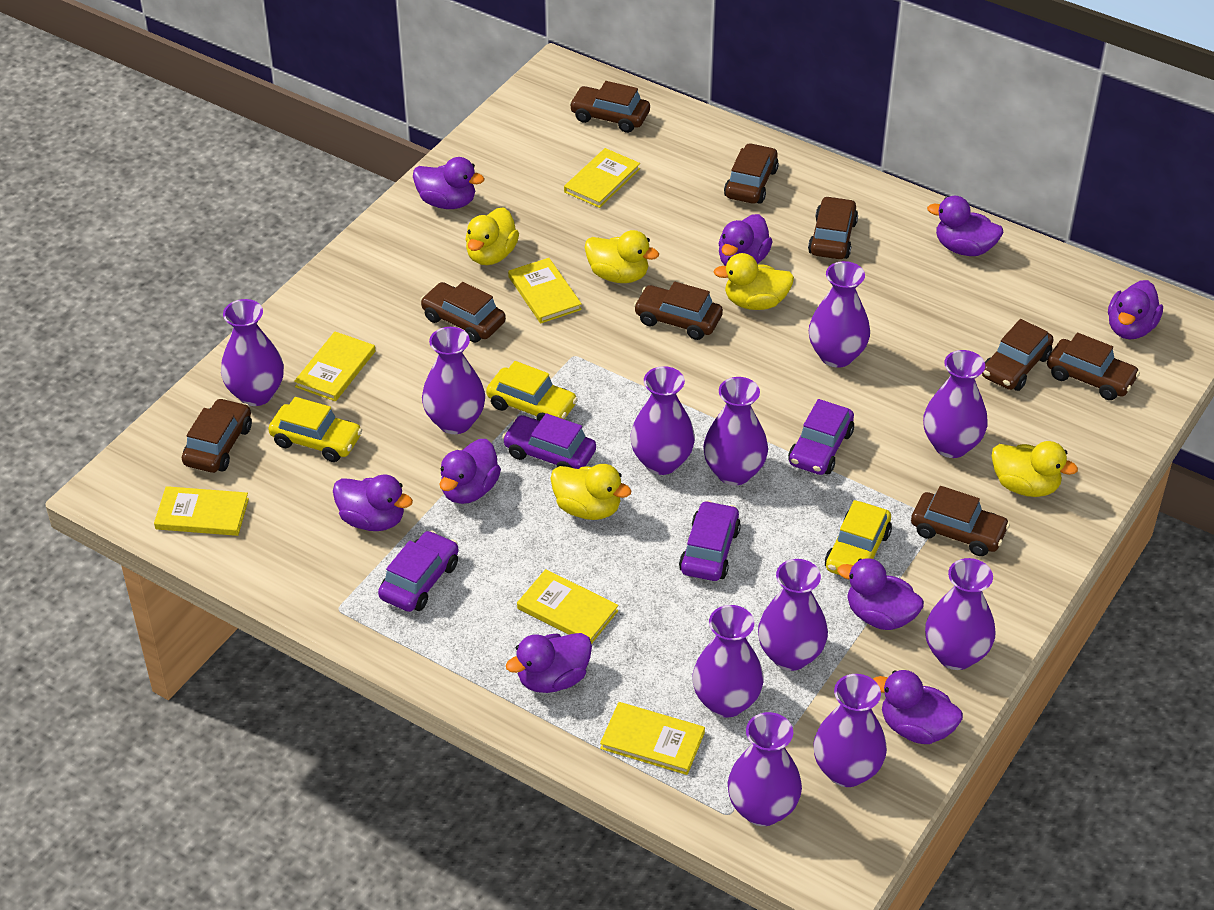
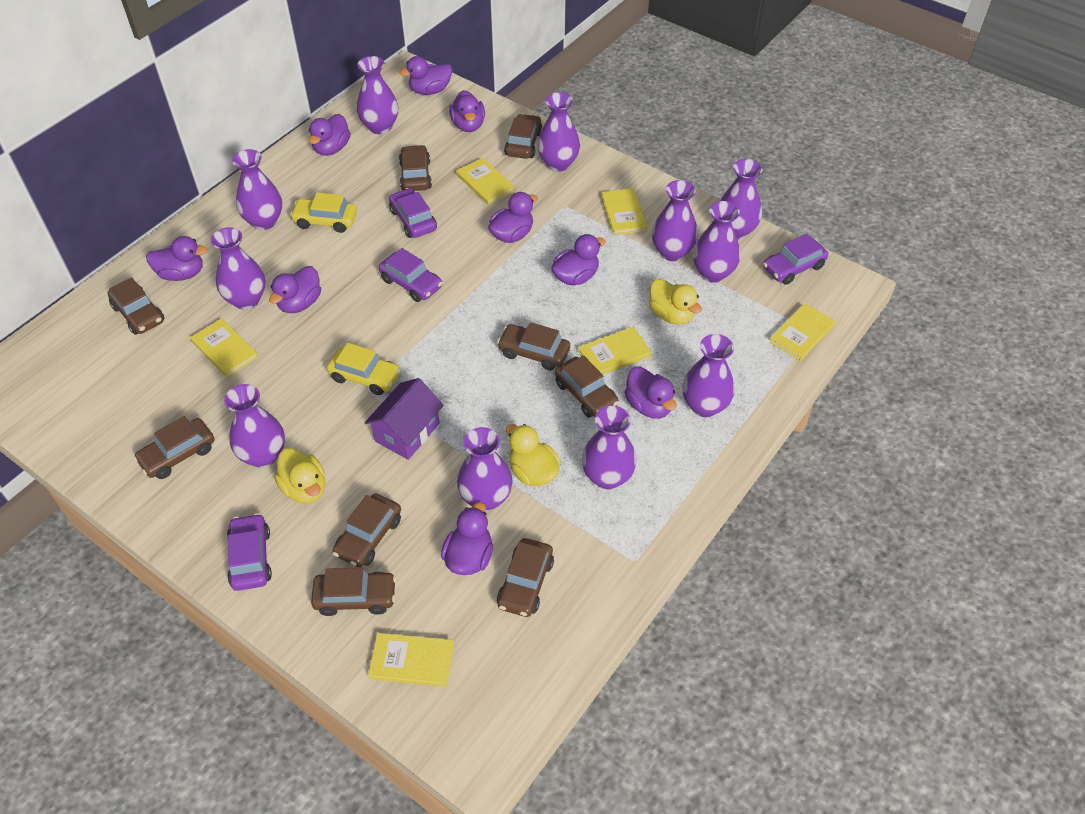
purple house: none = 0 -> [364,378,444,460] = 1
yellow car: [268,397,362,462] [486,361,578,421] [825,500,892,575] = 3 -> [290,192,357,233] [327,343,401,395] = 2
yellow duck: [465,207,519,265] [550,464,631,520] [585,230,659,283] [714,253,794,310] [992,441,1078,497] = 5 -> [274,448,325,503] [506,424,561,486] [649,279,702,325] = 3

